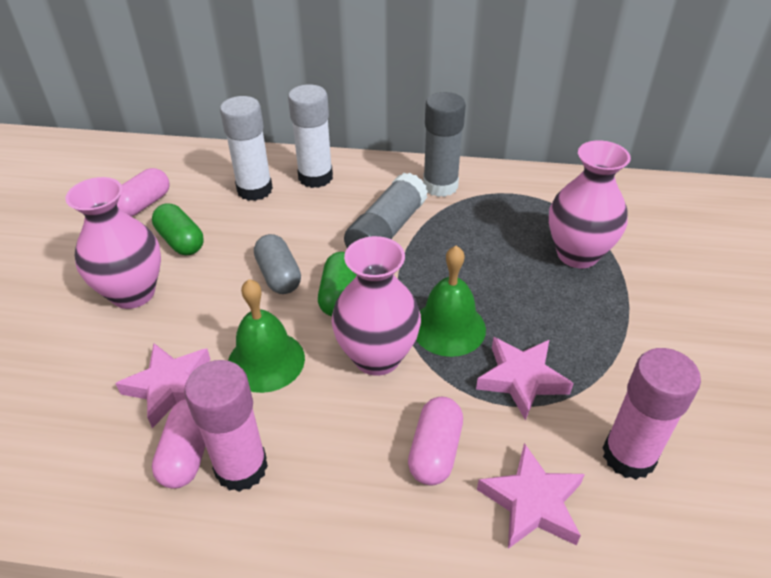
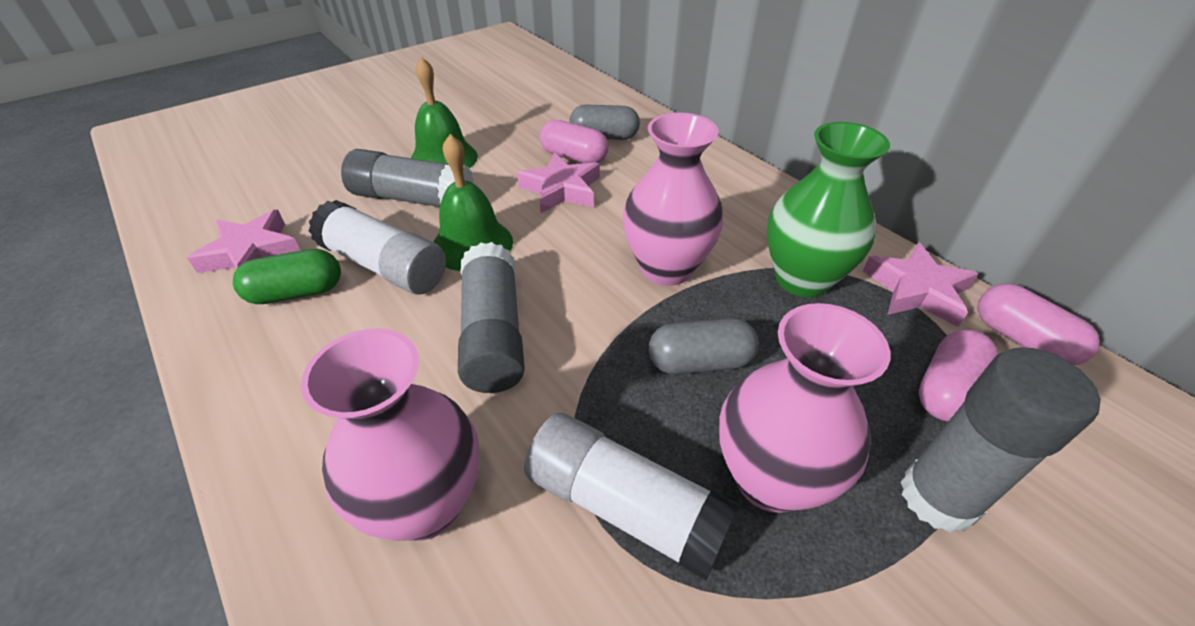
green capsule: [152,204,204,255] [318,252,357,316] = 2 -> [233,249,341,304] = 1
green vase: none = 0 -> [767,122,890,297] = 1
grey capsule: [254,234,301,294] = 1 -> [569,104,640,140] [648,318,759,374] = 2
grey glue stick: [344,173,428,248] [423,92,466,197] = 2 -> [341,149,474,207] [458,242,525,393] [900,347,1101,533] = 3
pink glue stick: [184,360,268,492] [603,348,701,479] = 2 -> none = 0

